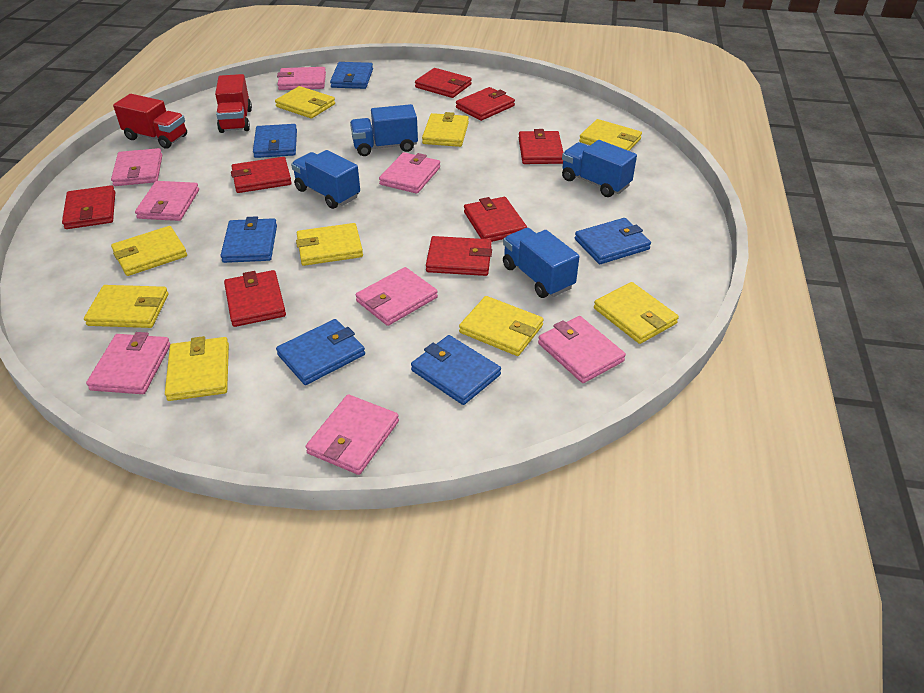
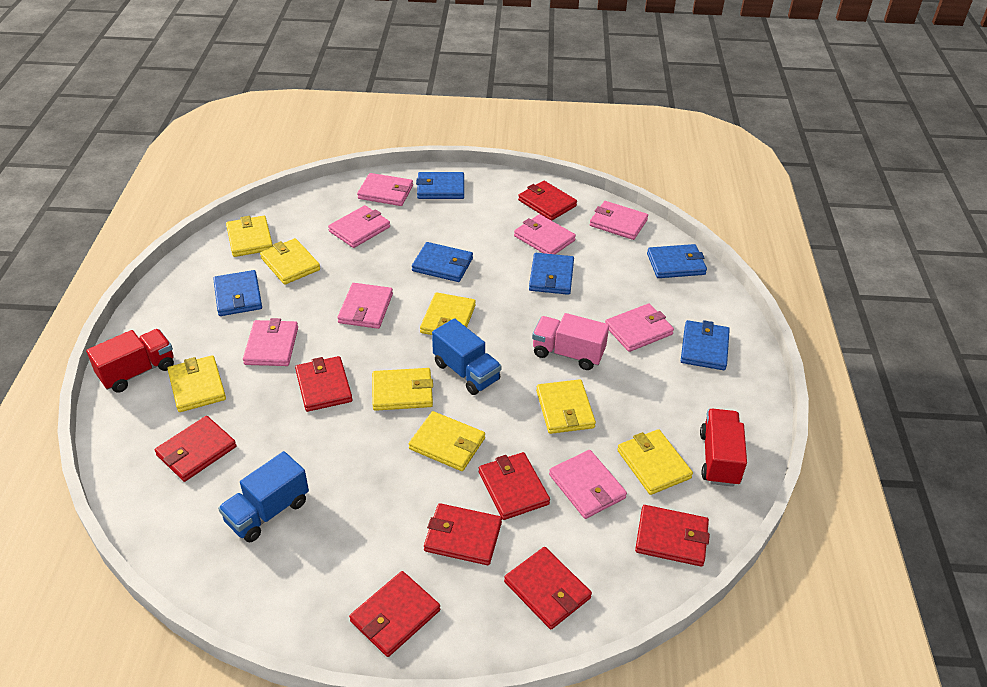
blue truck: [291,150,360,209] [350,104,418,156] [503,228,580,298] [562,140,637,197] = 4 -> [218,451,309,542] [432,318,501,395] = 2
pink truck: none = 0 -> [532,313,609,370] = 1
yellow wallet: [84,285,168,328] [111,226,187,276] [165,336,229,401] [275,86,335,119] [296,223,363,266] [422,112,469,147] [459,296,544,356] [579,119,642,151] [594,282,679,344] = 9 -> [168,355,226,412] [226,216,273,257] [260,238,320,285] [372,368,433,411] [409,411,485,471] [420,292,476,335] [536,379,596,434] [617,429,693,495] = 8

